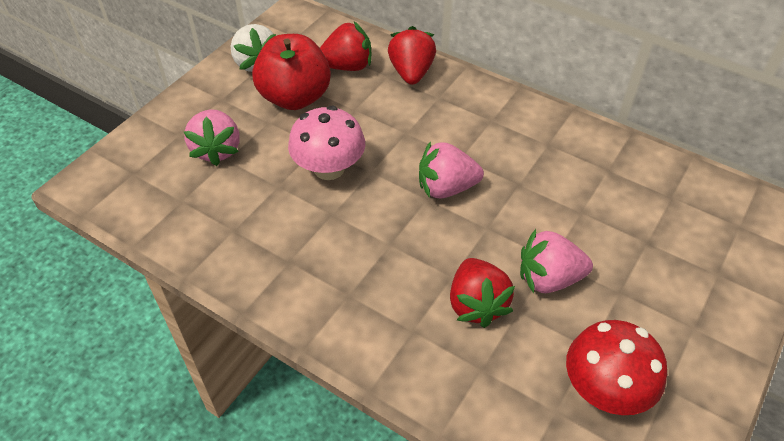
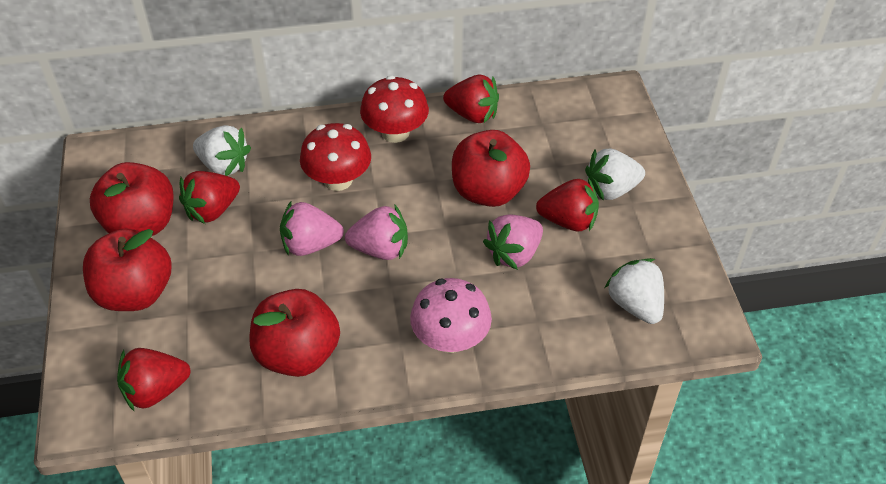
red apple: [252,34,331,110] = 1 -> [83,228,172,311] [90,162,174,236] [249,289,340,377] [452,130,530,207] = 4
red mushroom: [566,320,667,415] = 1 -> [300,123,371,191] [360,75,429,143] = 2
red strawberry: [320,22,371,71] [388,26,436,85] [450,258,515,328] = 3 -> [117,348,190,412] [179,171,240,224] [443,75,499,123] [536,178,599,231] = 4
white strawberry: [231,24,276,72] = 1 -> [193,125,251,176] [585,149,645,201] [605,258,664,324] = 3

